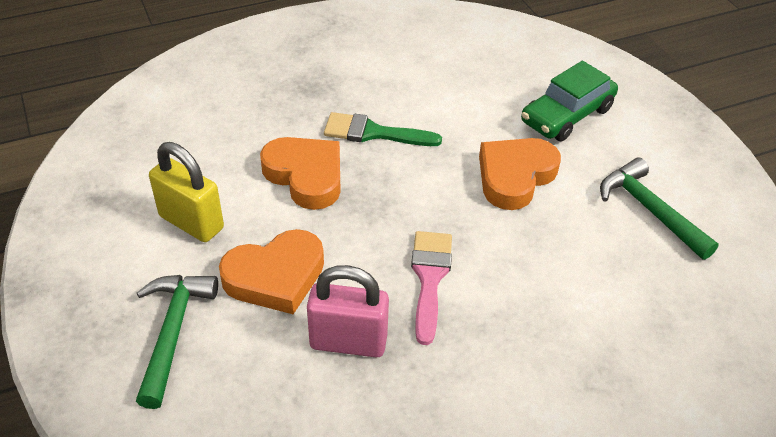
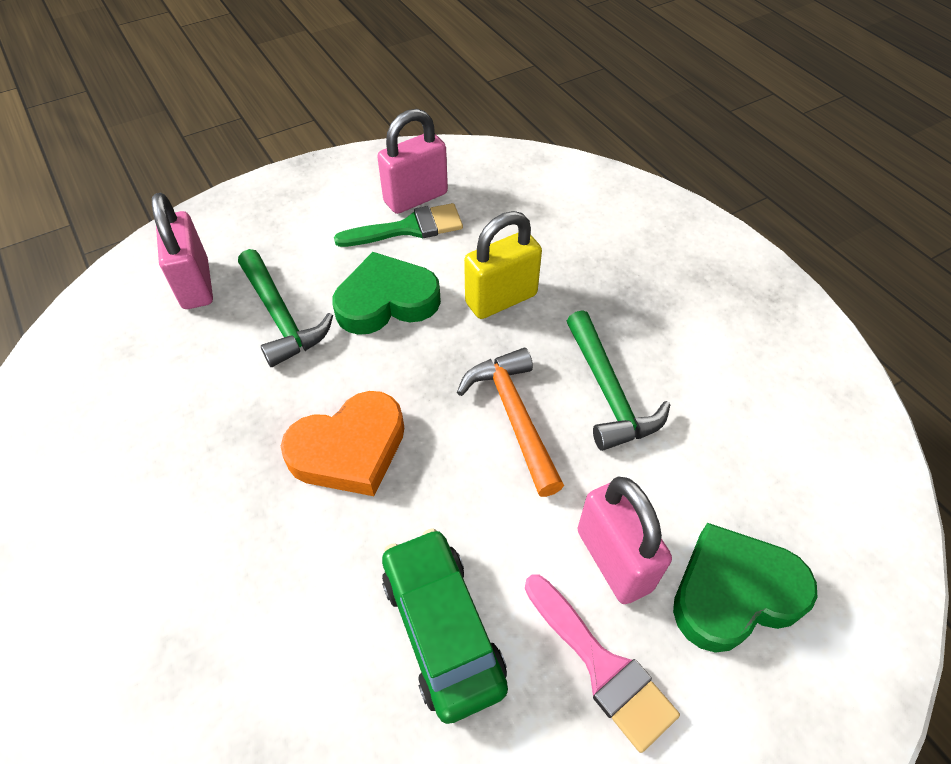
green heart: none = 0 -> [332,252,441,335] [673,523,817,653] = 2
orange hammer: none = 0 -> [457,348,564,497] = 1
orange heart: [219,229,324,314] [260,137,341,210] [479,138,561,210] = 3 -> [281,391,404,496] = 1
pink padlock: [307,265,389,358] = 1 -> [152,193,213,309] [377,109,448,214] [577,476,672,604] = 3

